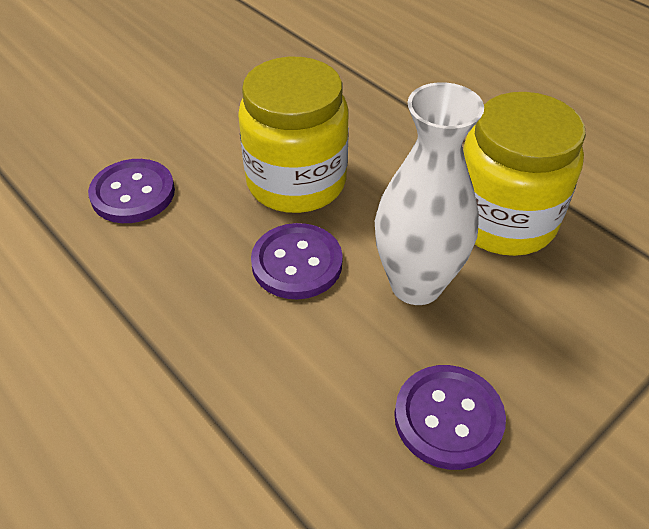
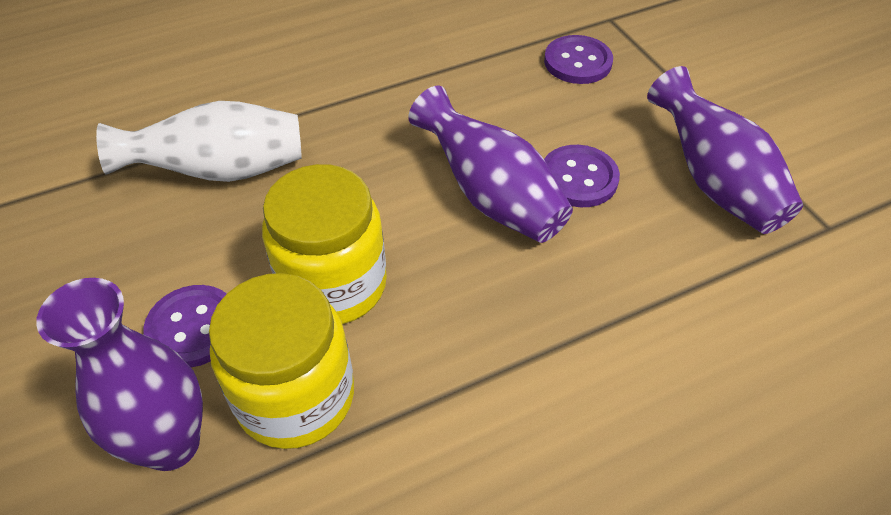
purple vase: none = 0 -> [36,278,203,471] [408,86,573,243] [647,66,803,234] = 3

